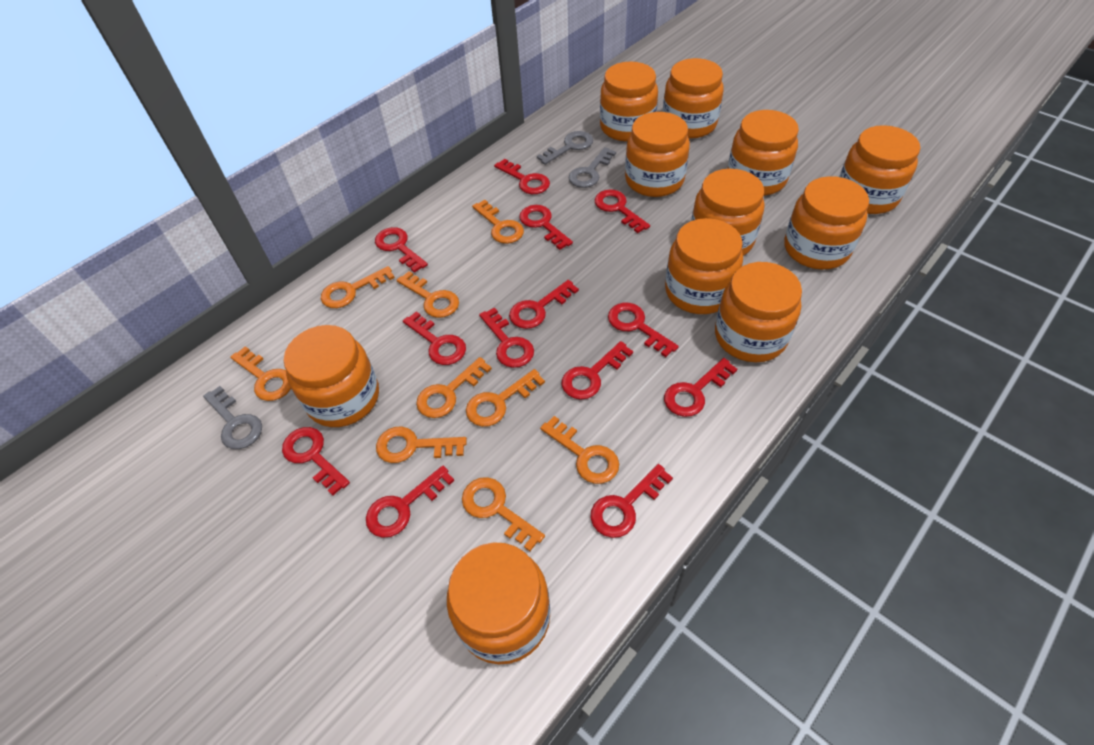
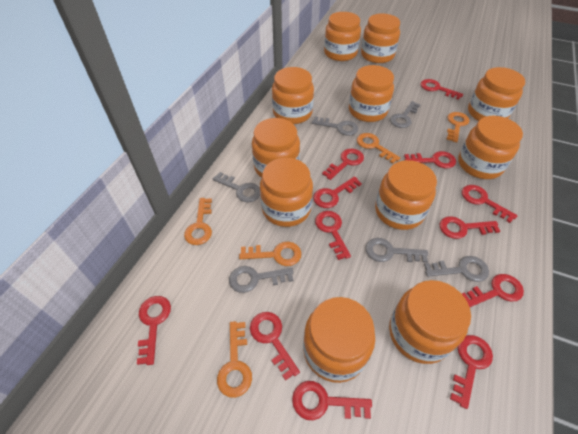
grey key: [203,386,262,449] [537,131,593,165] [569,147,616,188] = 3 -> [213,172,260,202] [229,266,293,293] [312,116,358,136] [365,238,428,263] [390,101,420,128] [424,256,489,282] = 6
orange key: [230,346,291,401] [321,266,395,308] [376,426,467,463] [397,271,459,318] [416,357,492,418] [462,477,545,551] [466,369,545,427] [472,200,524,244] [540,416,619,484] = 9 -> [184,198,212,245] [217,321,252,398] [239,242,301,266] [357,133,400,164] [447,112,469,142] = 5
red key: [282,427,350,496] [366,465,454,538] [375,227,428,273] [403,311,466,365] [479,307,534,368] [494,159,550,194] [509,280,579,329] [519,205,573,250] [561,341,633,400] [591,464,673,538] [595,189,650,233] [608,303,679,357] [664,358,737,417] = 13 -> [137,296,171,365] [250,312,300,381] [292,381,372,420] [313,176,362,208] [315,211,351,260] [322,148,364,180] [404,151,456,168] [421,79,463,100] [439,216,500,239] [450,335,493,409] [462,185,518,223] [462,274,524,307] = 12

